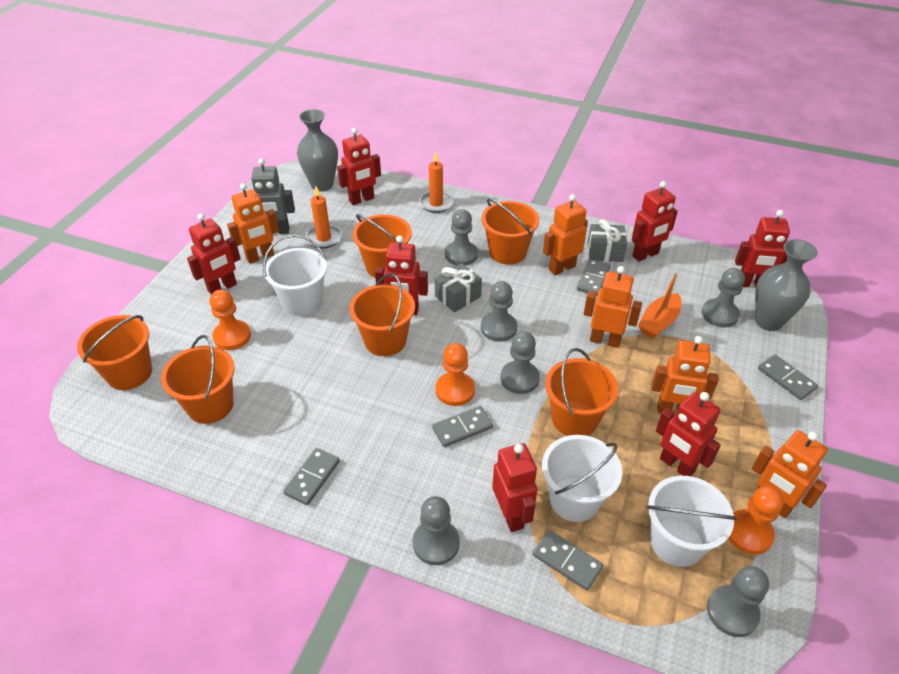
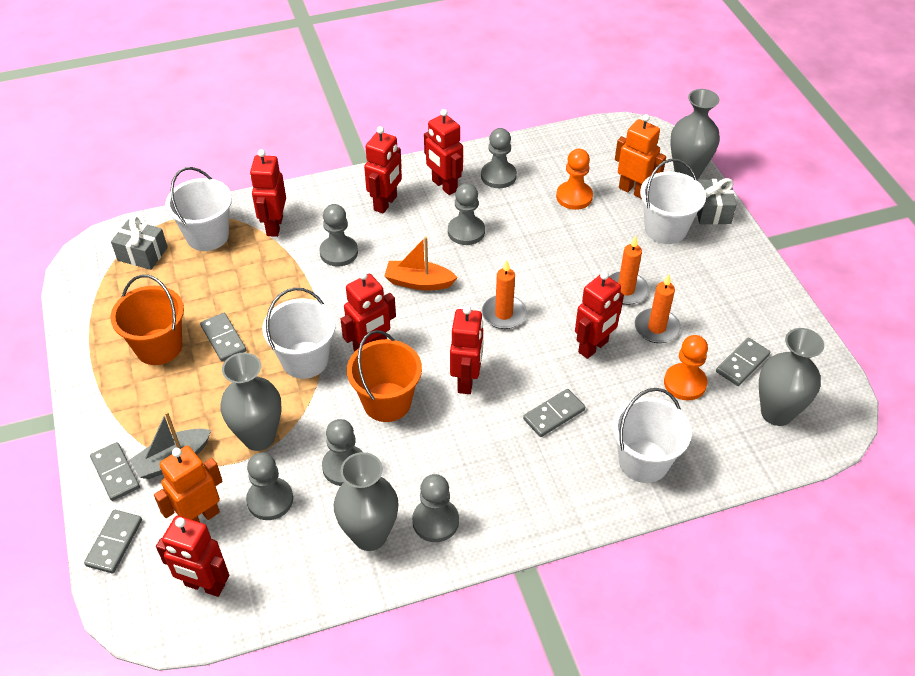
grey boat: none = 0 -> [130,411,211,479] = 1
grey robot: [251,158,295,234] = 1 -> none = 0
grey vase: [297,109,338,191] [755,239,818,331] = 2 -> [220,352,281,451] [334,452,398,551] [670,89,720,179] [759,328,824,426] = 4
orange bucket: [77,315,152,390] [161,335,235,424] [349,273,415,356] [352,214,412,278] [481,198,539,265] [545,348,618,436] = 6 -> [110,274,184,365] [347,330,422,422] = 2
orange candle: [305,186,342,249] [419,151,454,213] = 2 -> [482,260,527,329] [609,236,649,305] [635,274,681,343] = 3
orange pawn: [209,289,251,350] [435,343,475,406] [728,486,784,555] = 3 -> [556,149,593,210] [664,335,708,401] = 2
orange robot: [227,183,279,264] [543,194,588,275] [584,266,642,348] [651,336,718,413] [752,430,828,518] = 5 -> [154,446,223,522] [615,114,666,199] = 2
white bucket: [263,235,327,316] [542,435,622,522] [647,476,737,567] = 3 -> [165,167,232,251] [262,288,336,379] [612,388,692,483] [640,159,706,244] = 4

